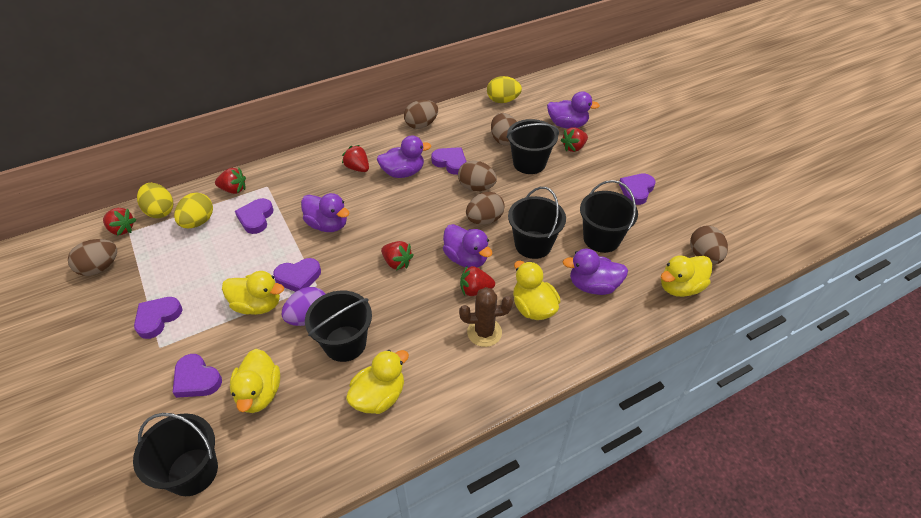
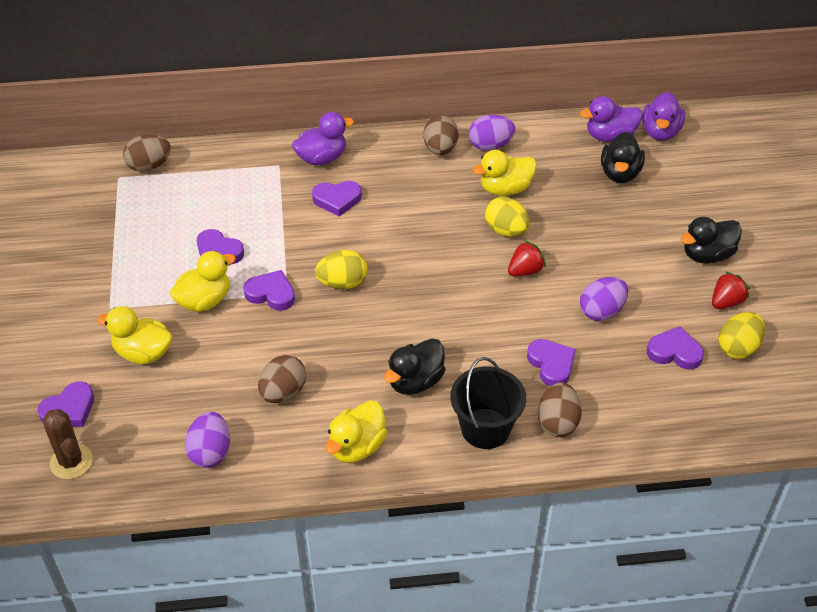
black bucket: [133,413,218,496] [305,291,372,362] [506,119,559,174] [508,187,566,259] [580,180,638,253] = 5 -> [450,357,526,449] = 1
black duck: none = 0 -> [384,338,446,395] [601,132,645,183] [681,217,742,264] = 3
brown egg: [68,239,117,276] [404,100,438,129] [458,161,497,191] [466,192,505,225] [491,113,517,146] [690,226,728,264] = 6 -> [123,135,171,172] [258,355,306,403] [423,115,459,155] [538,383,582,437] = 4
purple duck: [301,193,350,232] [377,136,431,178] [443,224,493,268] [547,91,600,129] [562,249,628,295] = 5 -> [292,112,354,165] [580,96,643,142] [642,92,685,141] = 3
purple egg: [282,287,325,326] = 1 -> [185,412,230,468] [469,115,515,151] [580,277,628,321] = 3
red strawberry: [103,208,136,236] [215,168,246,194] [342,145,369,172] [381,241,414,271] [460,265,495,296] [561,127,588,152] = 6 -> [508,240,546,276] [712,271,750,309] = 2
yellow duck: [222,271,284,315] [230,349,280,413] [346,350,409,414] [513,261,561,320] [661,256,712,297] = 5 -> [97,306,172,364] [170,251,236,312] [325,401,387,463] [472,150,537,196] = 4

